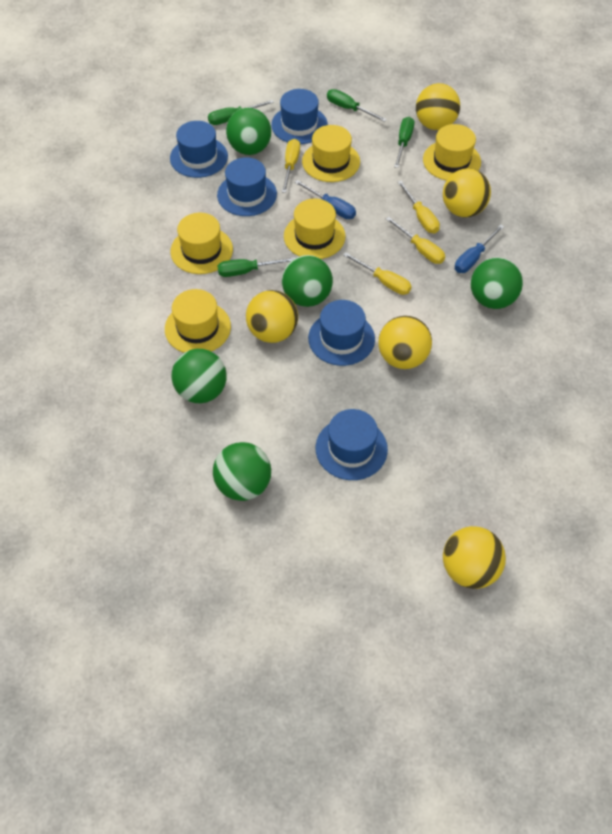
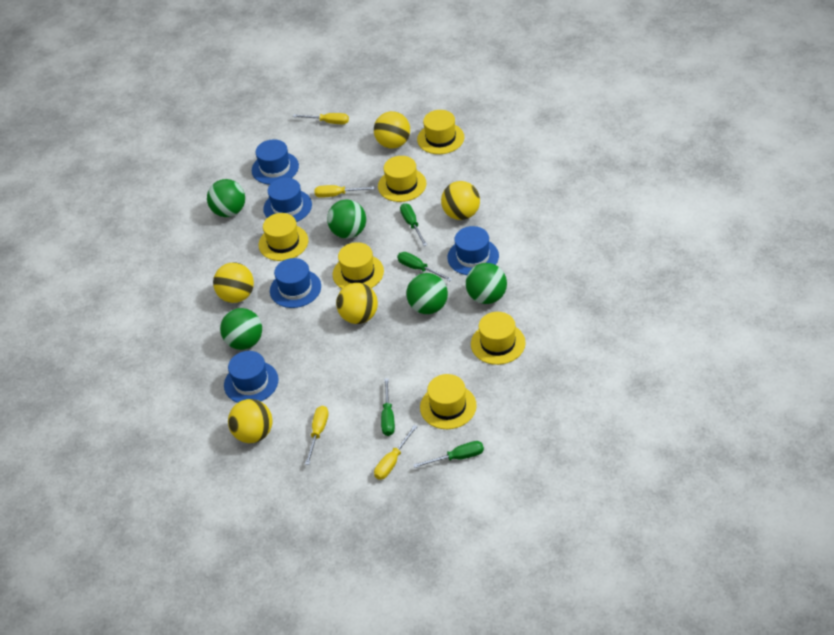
blue screwdriver: [294,180,356,219] [455,224,504,273] = 2 -> none = 0
yellow hat: [165,289,231,353] [170,213,233,274] [284,199,345,259] [302,125,360,182] [423,124,481,181] = 5 -> [258,213,308,261] [333,242,384,289] [378,156,426,202] [417,110,464,154] [420,374,477,429] [471,312,526,365] = 6

